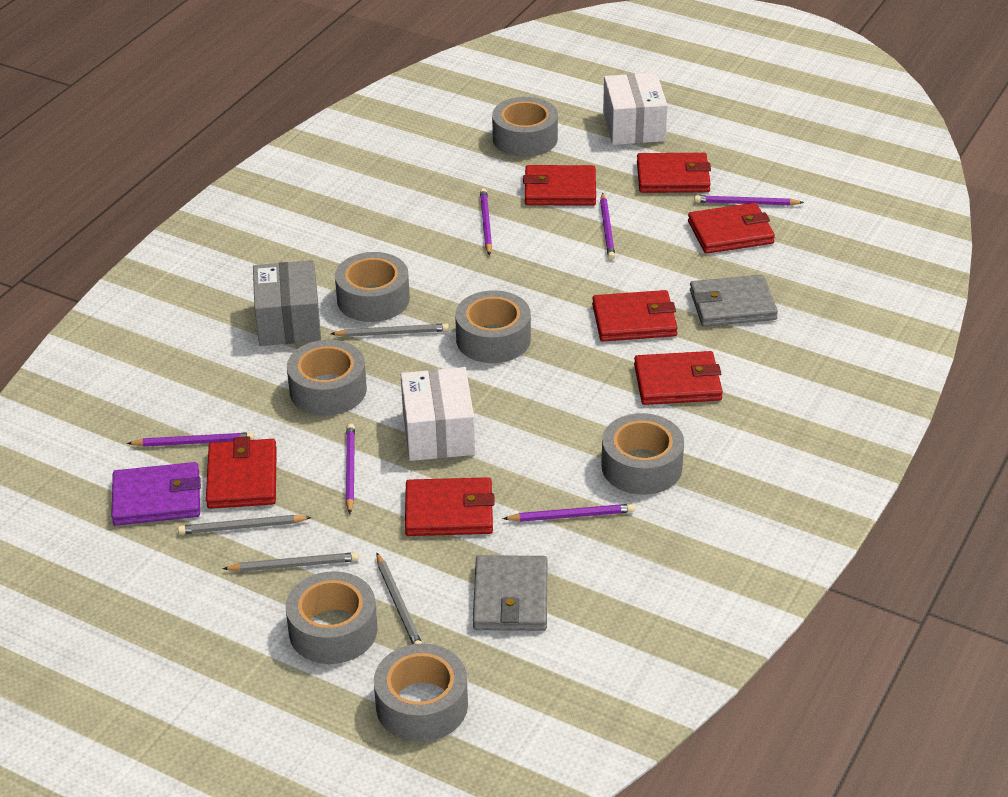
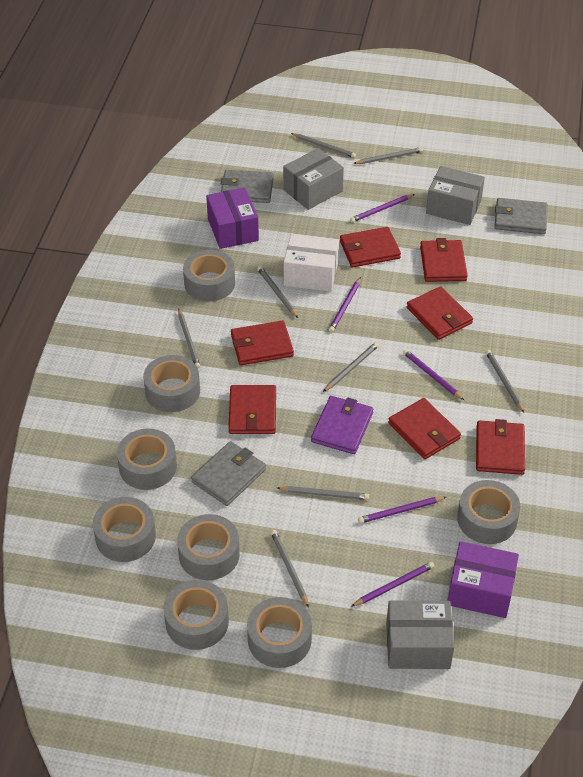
grey box: [253,260,321,346] = 1 -> [283,148,344,210] [386,601,454,669] [426,166,485,225] = 3
grey pencil: [178,515,312,534] [223,552,359,572] [331,324,449,337] [376,553,422,644] = 4 -> [178,308,200,368] [257,266,298,318] [271,530,309,608] [277,486,369,500] [291,133,356,158] [323,342,379,392] [353,147,423,164] [486,350,524,412] = 8
grey tape: [286,571,377,664] [287,340,367,416] [335,252,410,322] [374,643,468,742] [455,290,531,363] [492,97,558,157] [601,413,684,495] = 7 -> [93,497,156,562] [117,429,177,490] [143,355,200,412] [164,580,229,650] [177,514,240,580] [183,250,235,302] [247,597,312,668] [457,480,520,544] = 8
grey wallet: [473,555,547,631] [690,275,778,327] = 2 -> [191,441,266,506] [221,170,274,203] [494,198,548,234] = 3
purple box: none = 0 -> [206,187,259,249] [448,541,519,618] = 2
purple pencil: [127,432,254,447] [346,424,355,514] [480,188,492,255] [503,504,634,522] [600,193,615,260] [694,195,804,205] = 6 -> [329,277,361,332] [350,194,415,223] [351,562,434,607] [358,497,446,523] [403,349,464,400] = 5
white box: [400,367,475,461] [603,72,668,145] = 2 -> [284,234,339,292] = 1

